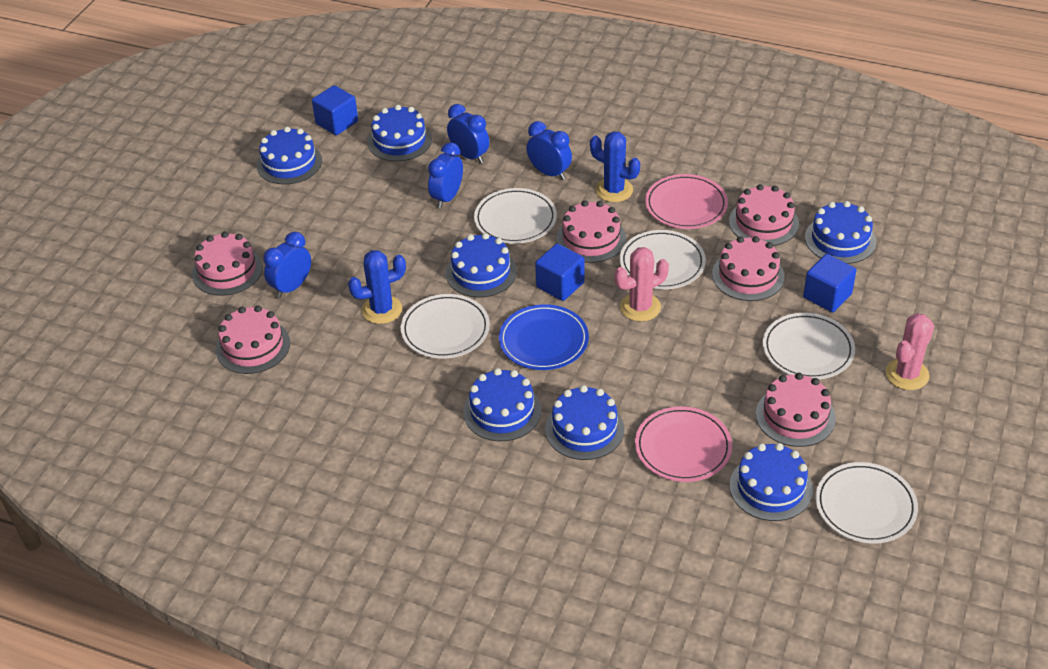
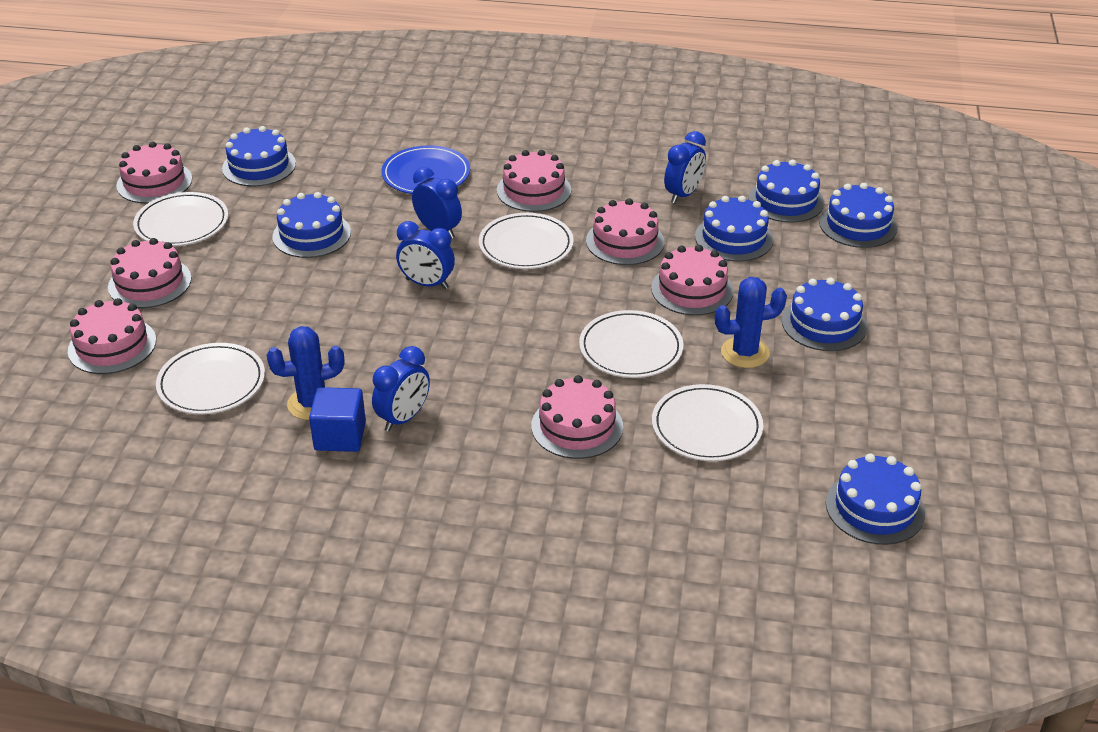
blue cube: [312,85,358,135] [535,243,584,301] [803,254,857,312] = 3 -> [309,387,366,452] = 1
pink cactus: [614,247,669,322] [885,313,934,390] = 2 -> none = 0
pink cake: [192,232,263,296] [216,306,290,374] [556,200,626,263] [712,236,785,301] [729,184,799,246] [756,373,836,447] = 6 -> [68,298,156,374] [108,238,191,308] [116,142,192,204] [497,150,571,212] [531,375,623,459] [586,198,664,265] [651,245,733,316] = 7
pink plate: [635,406,732,482] [645,174,728,229] = 2 -> none = 0

